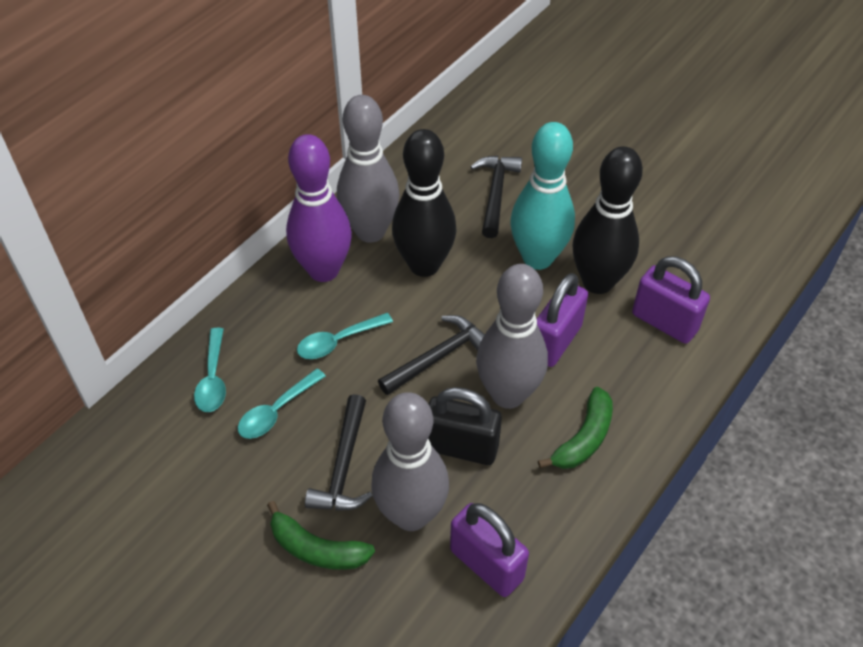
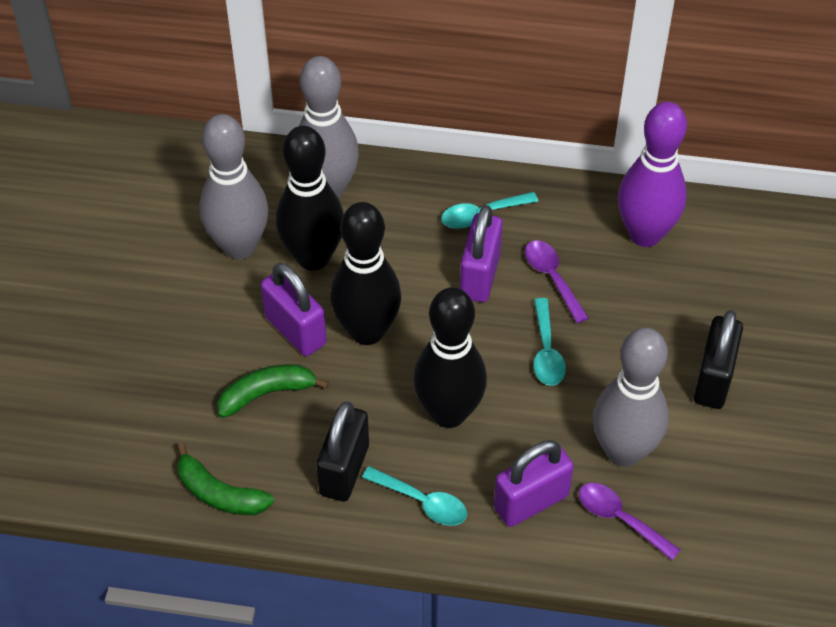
black bowling pin: [392,129,457,277] [572,146,643,294] = 2 -> [276,126,344,271] [330,202,401,345] [413,287,487,428] = 3
black hammer: [305,394,373,511] [378,315,485,395] [470,156,522,238] = 3 -> none = 0
black padlock: [428,387,502,465] = 1 -> [316,401,369,501] [693,310,743,409] = 2
purple spoon: none = 0 -> [525,240,589,323] [579,483,681,560] = 2
turquoise bowling pin: [510,122,575,270] = 1 -> none = 0

